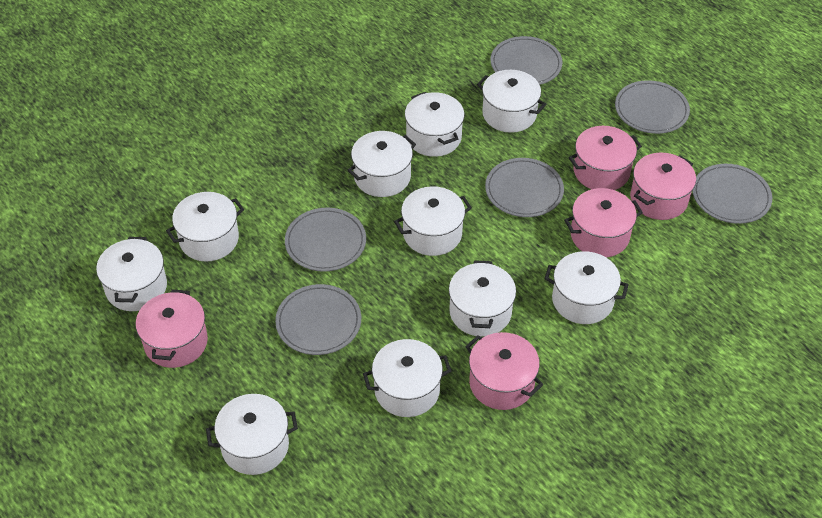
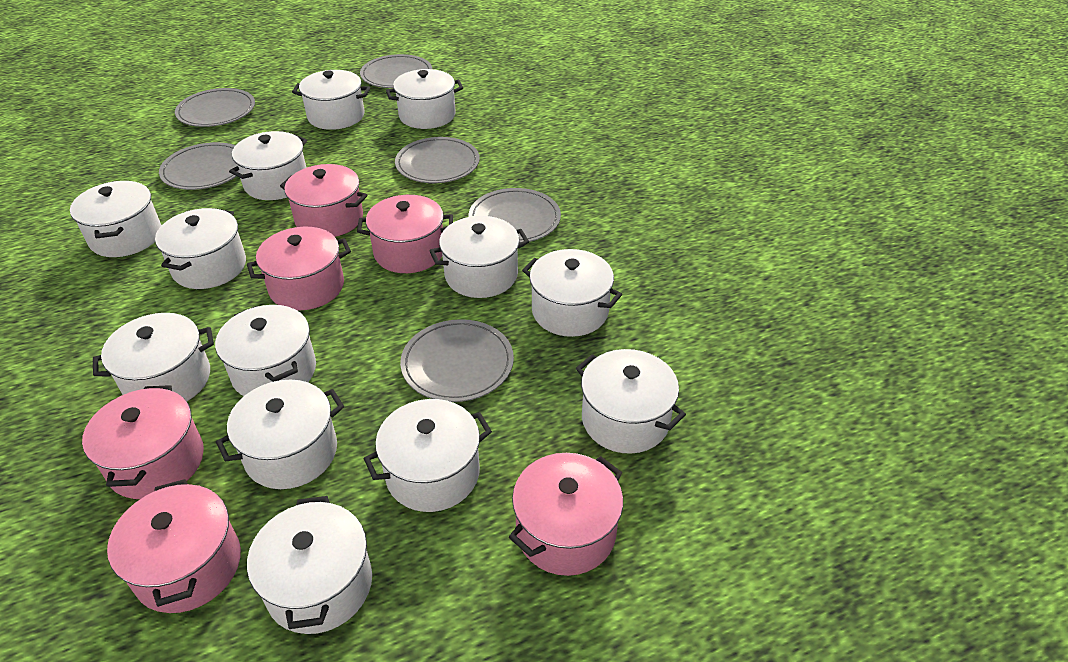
pink pot: [136,289,208,368] [465,332,543,410] [564,188,643,257] [569,126,642,190] [630,153,696,220] = 5 -> [82,385,204,499] [107,479,241,613] [247,227,351,310] [280,164,367,237] [357,195,453,273] [509,453,623,576] = 6
white pot: [96,237,167,311] [166,192,244,262] [206,394,298,475] [347,131,416,197] [363,339,451,417] [394,186,472,256] [405,92,464,157] [449,260,516,337] [477,70,546,133] [545,251,629,324] = 10 -> [70,181,162,257] [93,313,214,401] [155,208,246,289] [215,305,316,396] [216,380,344,489] [229,131,307,200] [247,496,372,634] [292,70,370,130] [364,399,492,512] [386,69,463,129] [430,216,529,298] [522,249,622,337] [576,349,686,454] = 13

